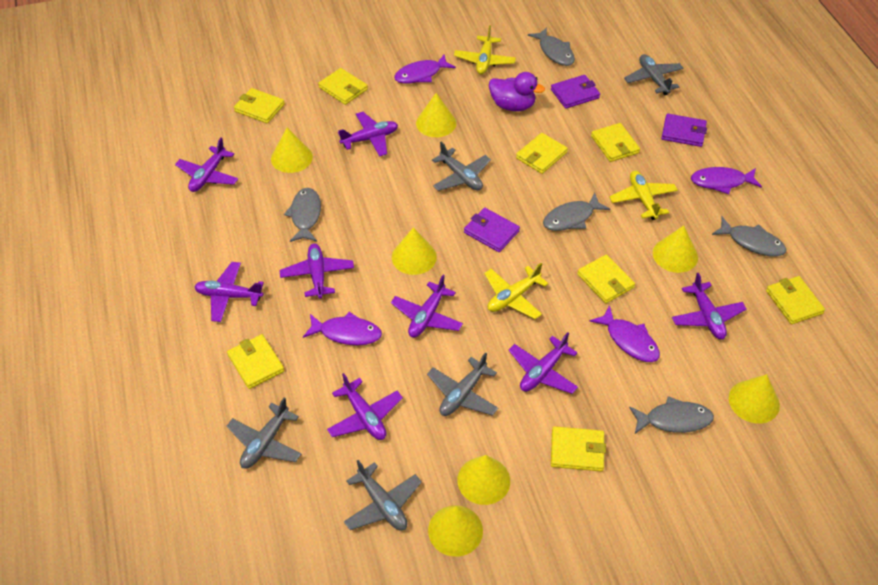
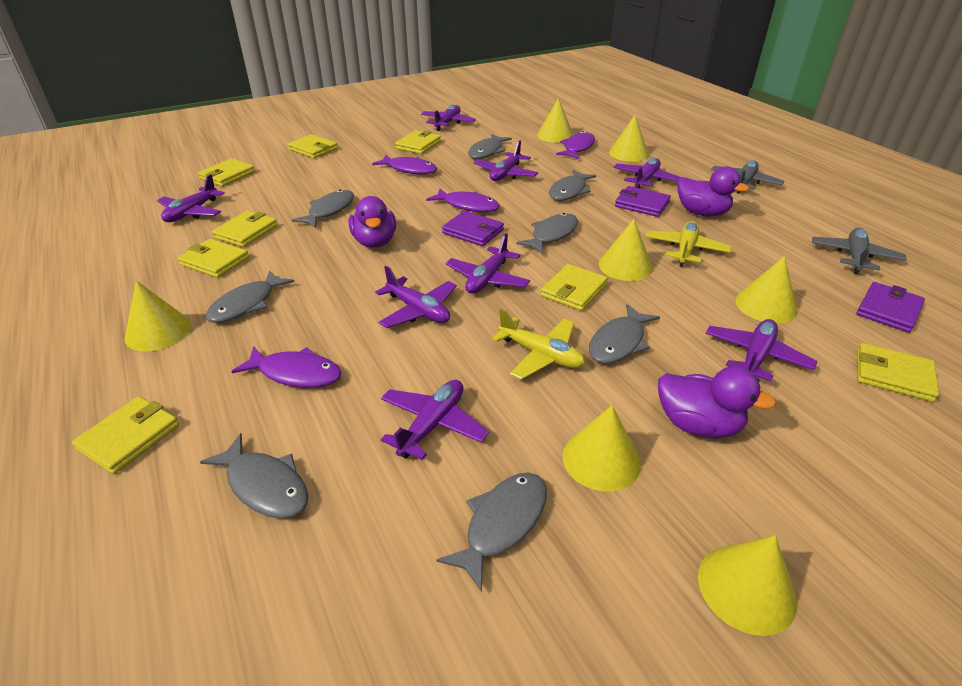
grey fish: [284,188,321,242] [528,27,575,66] [543,193,610,231] [629,396,714,434] [712,217,786,257] = 5 -> [200,433,309,519] [205,270,294,323] [292,190,354,228] [436,472,547,592] [468,134,512,159] [516,213,578,254] [549,170,596,201] [589,304,660,364] = 8
grey plane: [226,398,301,469] [344,460,422,531] [427,352,498,416] [432,142,491,191] [624,54,684,95] = 5 -> [711,160,784,194] [812,228,907,274] = 2
purple duck: [489,72,545,111] = 1 -> [349,196,396,248] [658,366,776,439] [677,166,749,217] = 3
yellow plane: [454,25,516,75] [484,263,549,319] [609,171,678,220] = 3 -> [492,309,585,380] [645,221,732,267] = 2

